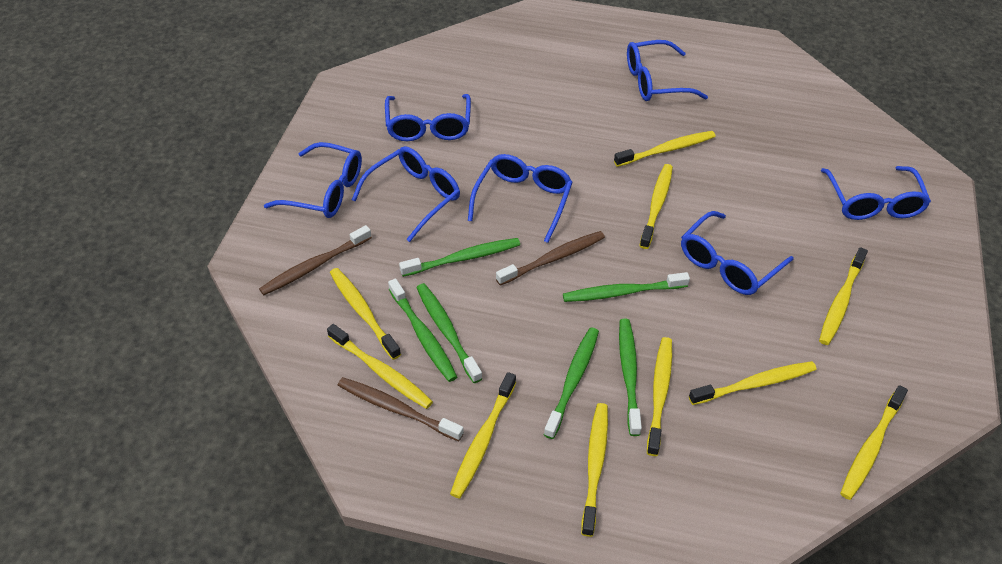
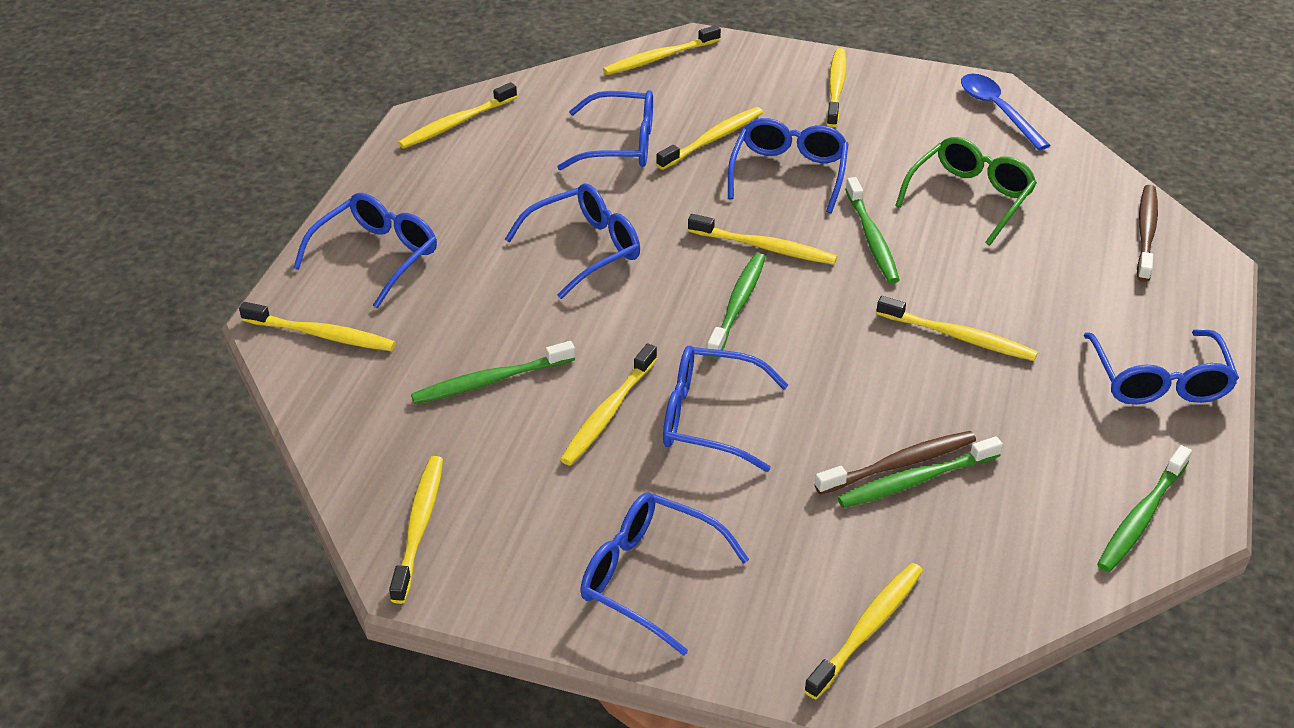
blue spoon: none = 0 -> [961,74,1051,150] = 1
brown toothbrush: [259,225,372,295] [338,377,464,441] [496,231,605,286] = 3 -> [814,431,976,495] [1137,185,1158,282] = 2
green glasses: none = 0 -> [895,137,1037,246] = 1
green toothbrush: [388,278,457,382] [399,238,520,277] [416,283,482,383] [544,328,599,439] [563,272,690,302] [619,319,642,436] = 6 -> [411,341,575,404] [707,253,766,359] [837,436,1003,508] [845,177,899,284] [1097,445,1192,572] = 5

